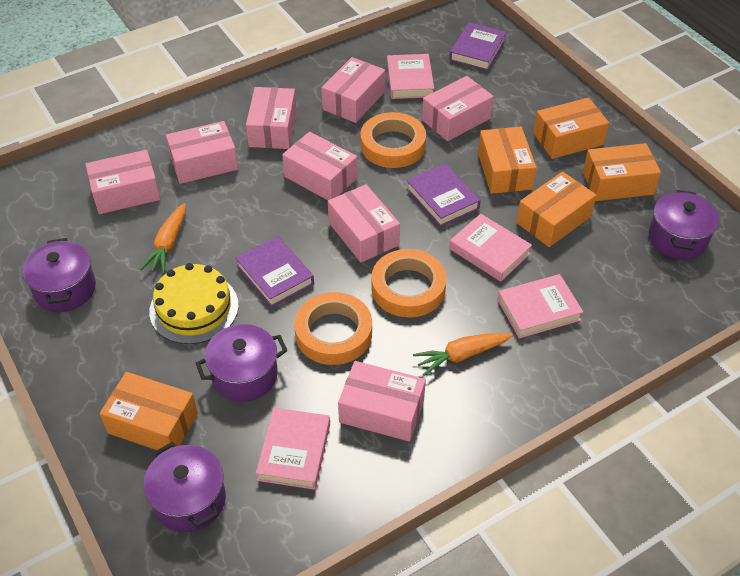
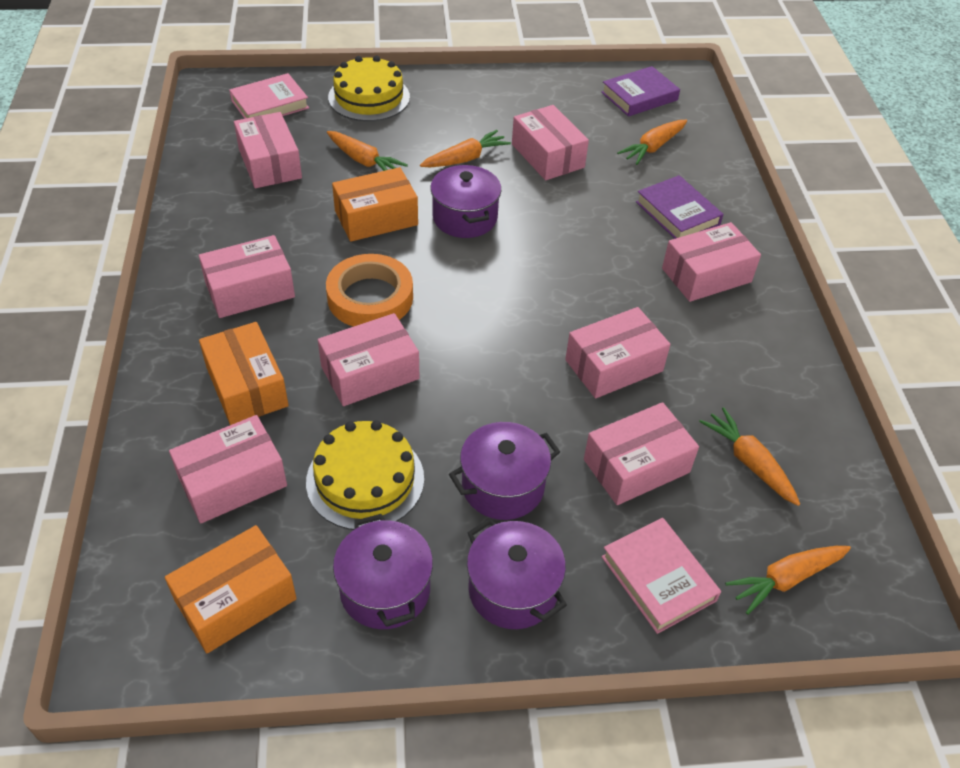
orange box: [100,372,198,450] [478,127,536,194] [516,172,596,247] [533,97,609,159] [583,143,661,201] = 5 -> [165,525,297,653] [199,322,289,425] [332,167,418,242] = 3
orange carrot: [140,203,186,274] [413,333,513,376] = 2 -> [327,131,408,171] [420,130,511,167] [617,120,687,165] [699,407,800,506] [725,546,851,615] = 5
orange tape: [294,292,372,365] [361,112,426,168] [371,249,447,318] = 3 -> [326,254,413,327] = 1
pink book: [256,408,330,490] [387,54,434,99] [449,214,532,282] [497,274,583,339] = 4 -> [229,73,309,119] [601,518,721,634] = 2
purple book: [235,236,314,307] [406,163,481,227] [449,22,507,71] = 3 -> [601,66,680,117] [636,175,723,239] = 2
yellow cake: [149,263,239,344] = 1 -> [306,420,424,530] [328,56,410,121] = 2

